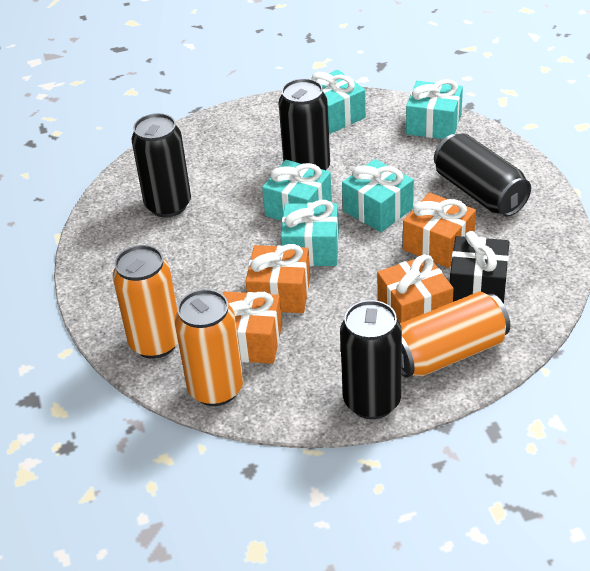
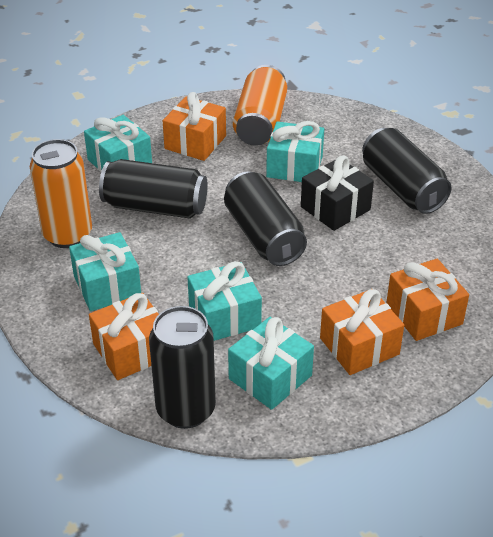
orange can: [113,245,178,359] [175,289,243,406] [400,292,510,378] = 3 -> [30,139,92,248] [233,65,287,146] = 2

